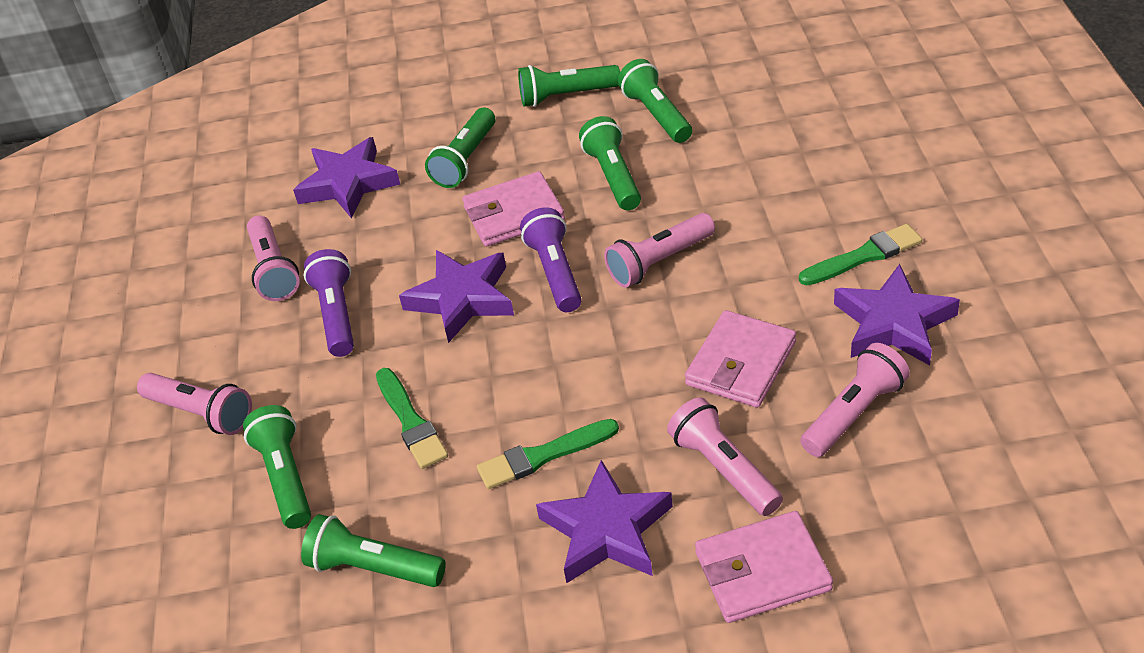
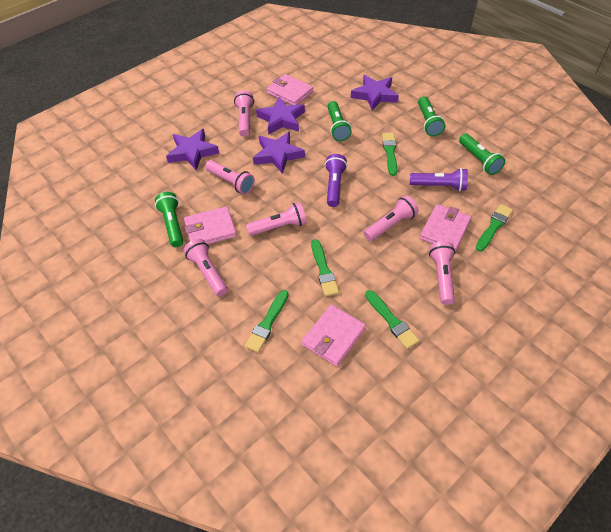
green brush: [376,368,448,469] [477,419,619,489] [799,224,922,285] = 3 -> [245,290,289,352] [311,239,339,296] [365,290,419,349] [382,133,397,176] [476,204,513,252] = 5
green flashlight: [243,405,311,529] [301,514,446,587] [425,108,495,188] [518,65,620,107] [579,116,641,210] [618,59,692,143] = 6 -> [155,192,183,247] [327,101,352,141] [418,96,445,137] [459,134,505,175] = 4
pink flashlight: [137,373,252,435] [247,216,300,301] [604,213,715,288] [667,397,783,516] [800,343,910,457] = 5 -> [183,239,227,296] [205,160,255,194] [234,91,254,137] [246,202,307,236] [364,195,419,241] [429,241,455,305] = 6
pink wallet: [462,171,565,247] [685,310,796,408] [695,511,833,623] = 3 -> [184,206,237,244] [267,74,313,105] [302,305,366,367] [420,204,471,252] = 4

